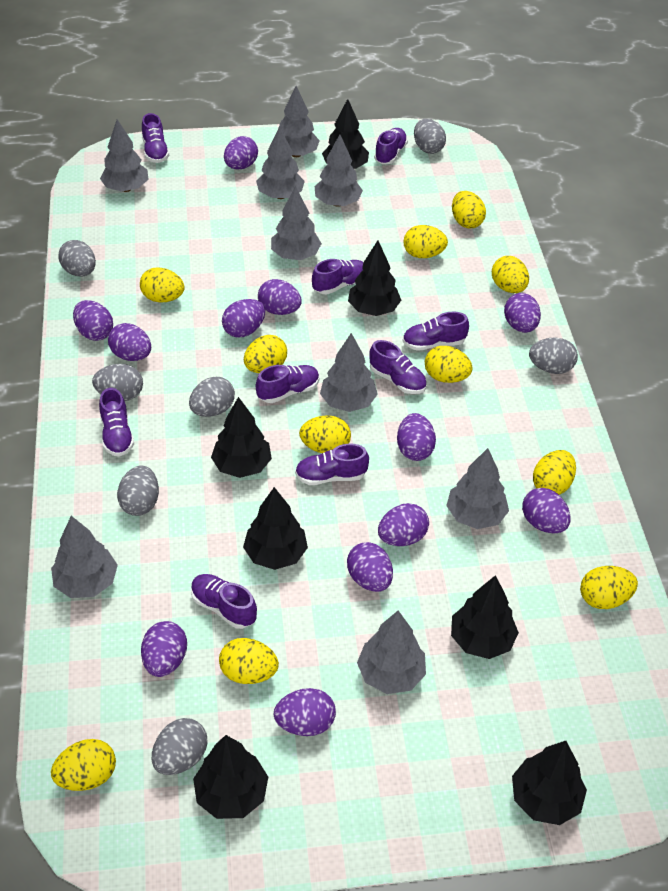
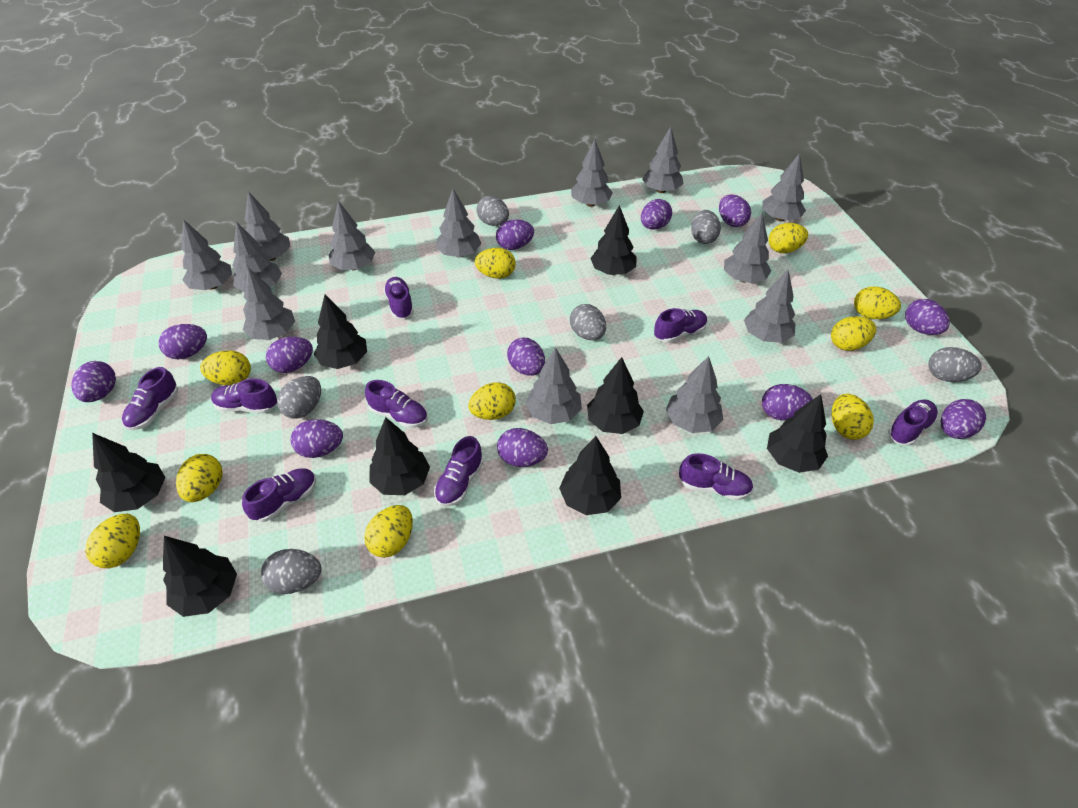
black tree: [193,735,268,819] [211,397,272,478] [243,487,308,570] [322,99,369,169] [348,240,401,316] [451,575,519,659] [512,741,587,825] = 7 -> [92,433,166,512] [163,536,237,617] [314,295,367,369] [369,417,430,495] [559,436,621,515] [587,357,644,434] [590,205,637,275] [767,394,828,473] = 8
grey egg: [58,240,96,277] [92,364,143,401] [117,465,159,516] [152,718,208,775] [189,377,235,417] [414,119,446,154] [529,337,578,374] = 7 -> [261,549,322,594] [277,376,321,419] [476,196,509,226] [570,304,606,340] [691,210,721,244] [928,347,982,382] = 6
grey tree: [51,516,118,598] [100,120,149,192] [256,126,305,199] [271,186,322,260] [278,86,320,157] [315,134,363,207] [320,333,378,412] [357,611,426,694] [446,448,509,529] = 9 -> [181,219,232,290] [232,221,282,292] [243,267,295,340] [245,191,291,261] [329,201,375,270] [436,189,481,257] [526,347,582,424] [571,139,613,207] [642,127,683,193] [666,356,723,433] [724,213,771,283] [744,269,796,343] [762,153,806,222] = 13
yellow egg: [51,739,116,791] [140,267,185,302] [219,638,279,684] [244,335,287,373] [299,415,351,453] [403,225,448,258] [425,346,473,383] [452,191,486,229] [492,256,529,293] [533,450,576,495] [580,566,638,609] = 11 -> [85,514,140,568] [176,454,222,502] [200,350,251,385] [364,505,413,558] [468,382,516,420] [475,248,516,279] [768,223,808,253] [831,316,876,351] [832,394,874,440] [854,286,901,319] = 10

